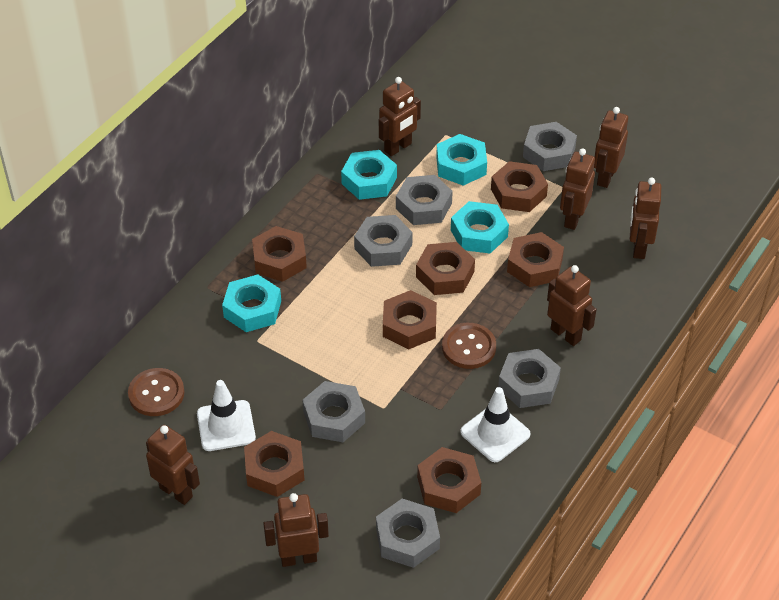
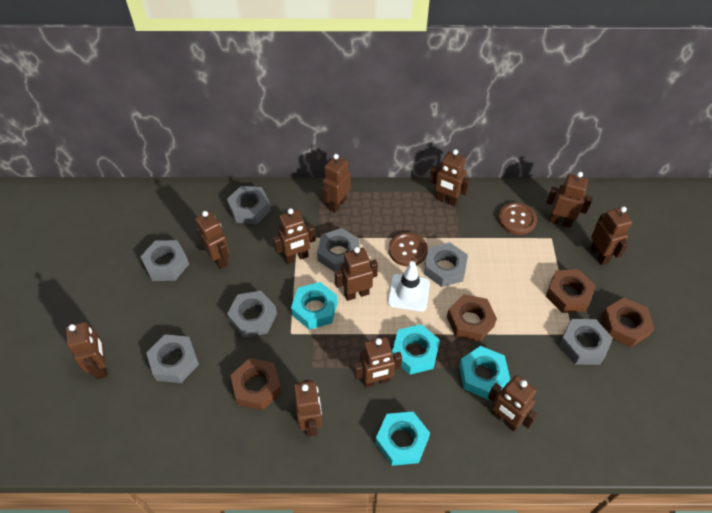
brown nut: [244,431,304,497] [252,226,307,282] [383,290,437,349] [416,242,475,295] [417,447,481,513] [491,161,548,212] [507,232,564,287] = 7 -> [230,358,282,410] [447,294,497,342] [546,269,596,313] [601,298,654,347] = 4
brown robot: [146,425,200,505] [263,493,329,567] [379,77,421,156] [547,265,597,346] [560,148,595,230] [594,107,628,188] [630,178,661,259] = 7 -> [66,322,107,380] [195,211,230,269] [273,208,316,264] [294,379,322,436] [322,154,351,213] [334,247,378,301] [354,337,402,388] [430,149,470,206] [488,375,538,431] [546,172,593,228] [590,207,632,265] = 11
grey nut: [303,381,365,442] [354,215,413,267] [376,499,440,568] [396,175,453,225] [498,349,561,408] [523,122,577,171] = 6 -> [140,240,189,281] [146,334,199,383] [227,186,271,224] [227,291,277,338] [317,228,359,271] [424,242,468,287] [559,319,613,365] = 7
white traffic cone: [197,380,256,451] [460,387,531,462] = 2 -> [388,261,430,312] = 1

